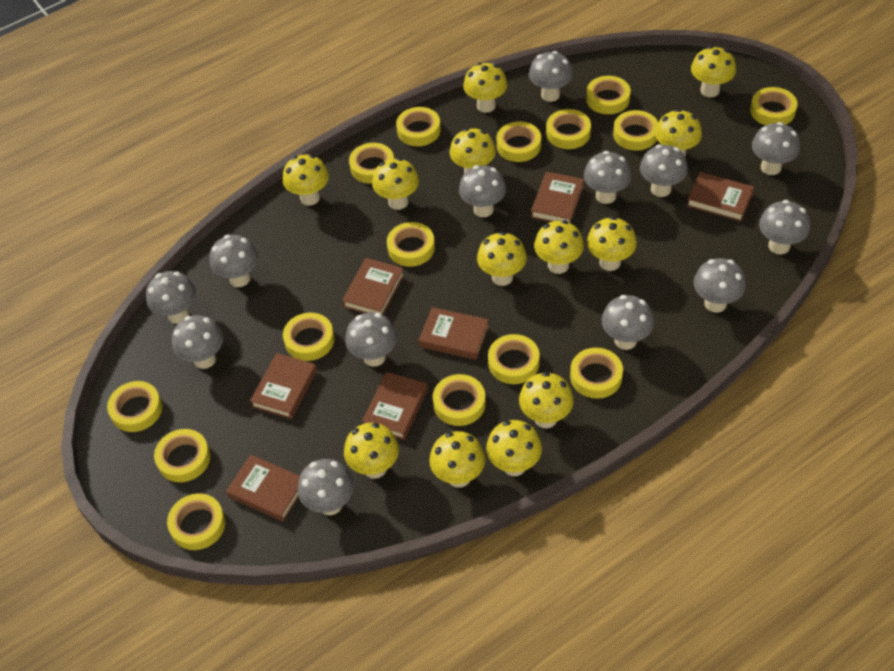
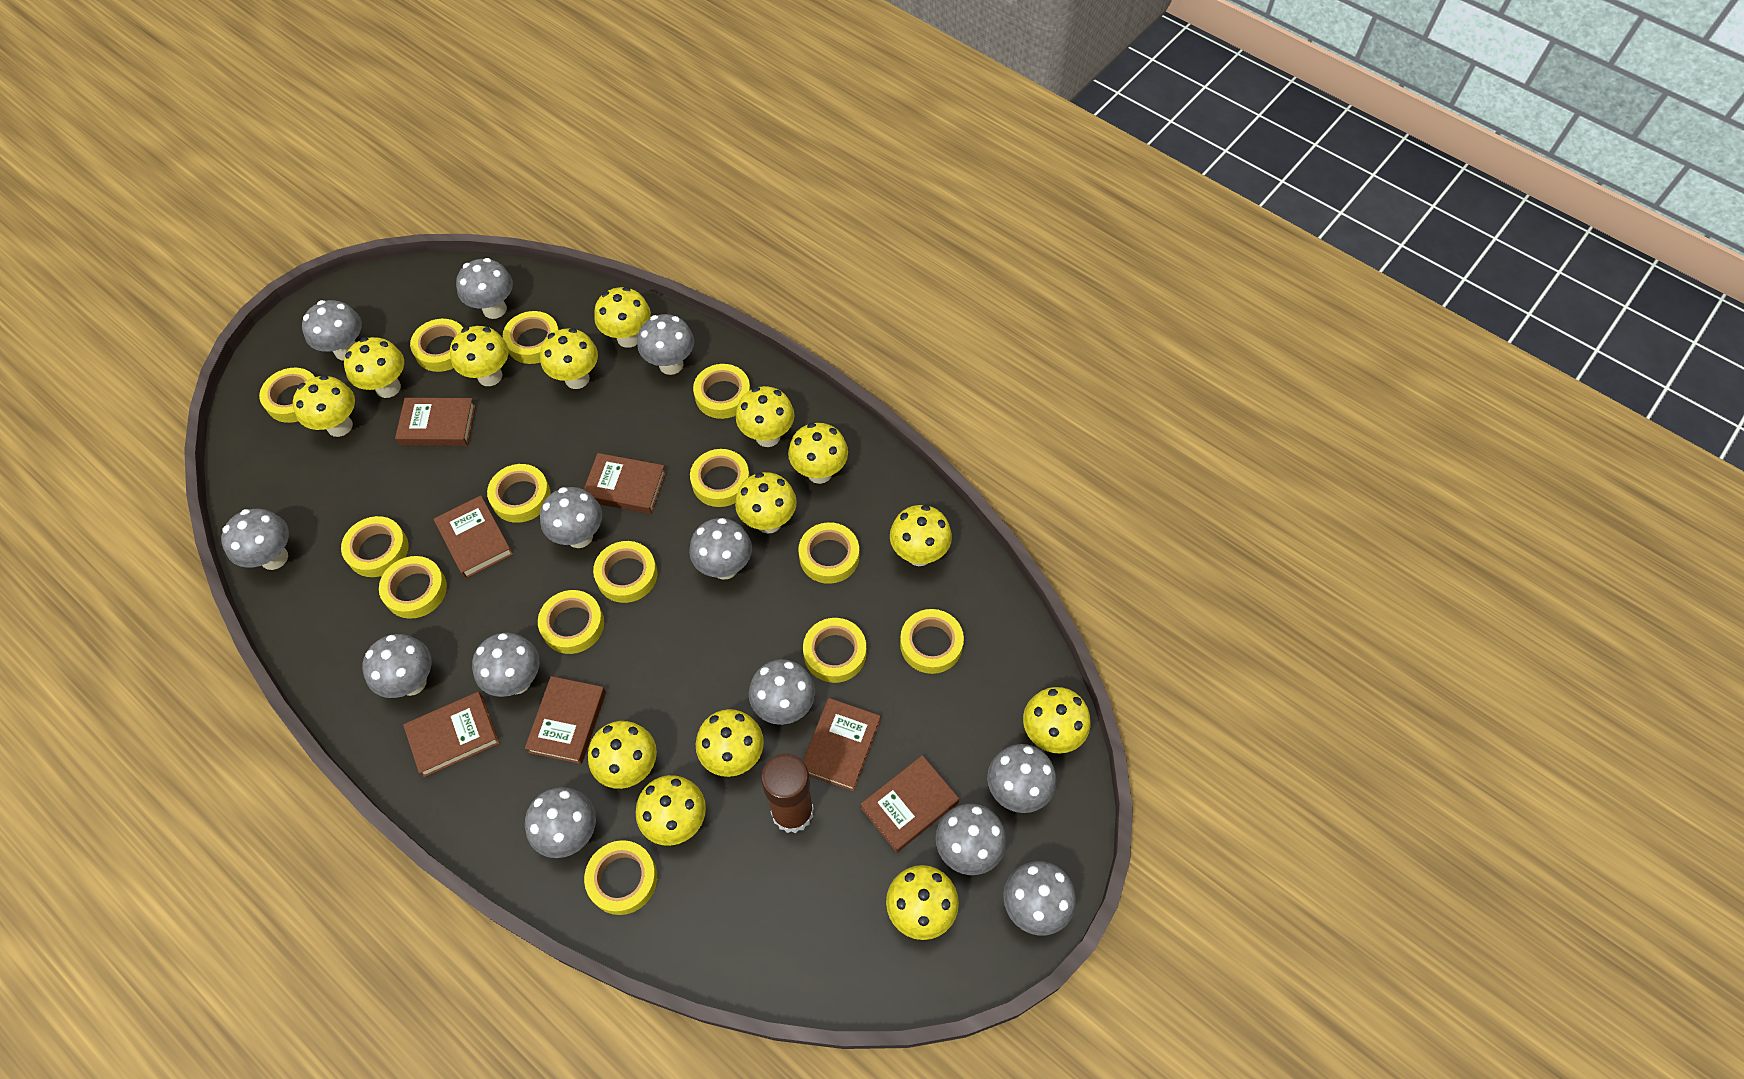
brown glue stick: none = 0 -> [761,754,814,833] = 1
yellow mushroom: [283,155,329,205] [344,423,399,479] [372,158,419,210] [429,431,485,488] [450,128,496,174] [463,62,507,113] [477,232,527,286] [486,420,542,476] [519,372,574,428] [534,220,584,274] [587,216,637,271] [655,109,702,156] [691,46,736,97] = 13 -> [293,375,355,437] [344,337,404,398] [450,326,509,386] [540,328,598,389] [588,721,657,789] [594,287,651,348] [636,775,706,846] [696,709,764,777] [735,472,797,534] [736,386,795,447] [788,423,848,484] [886,865,959,940] [890,505,952,566] [1023,687,1091,753] = 14
yellow tape: [107,381,162,432] [154,429,211,482] [167,493,226,550] [283,313,335,361] [349,143,394,184] [387,222,435,267] [396,107,441,146] [433,374,486,426] [488,334,540,384] [496,122,541,162] [546,109,591,149] [570,348,623,399] [586,76,631,114] [613,110,658,151] [750,87,797,125] = 15 -> [259,368,315,423] [341,516,408,577] [379,556,447,619] [410,319,463,372] [487,464,551,523] [503,311,559,364] [538,590,604,654] [584,840,657,915] [593,541,658,603] [690,449,750,507] [693,364,750,419] [798,522,859,584] [803,618,866,683] [900,609,964,674] = 14

